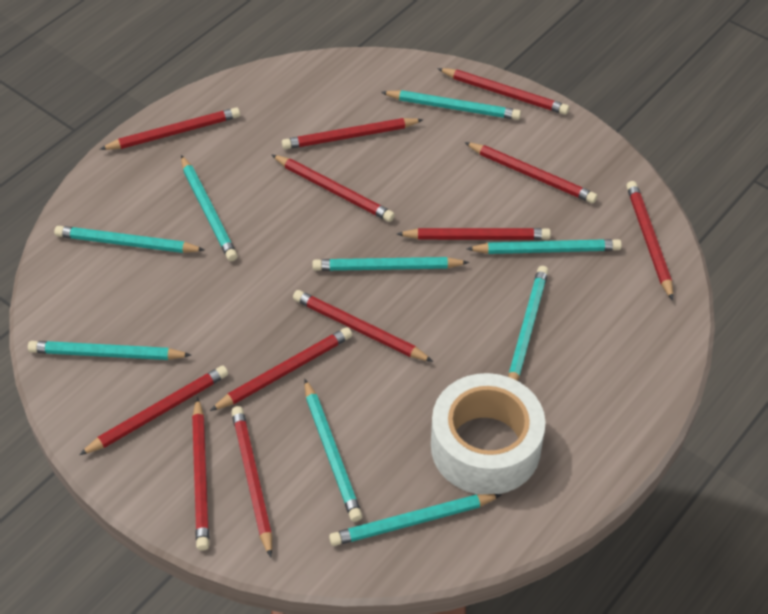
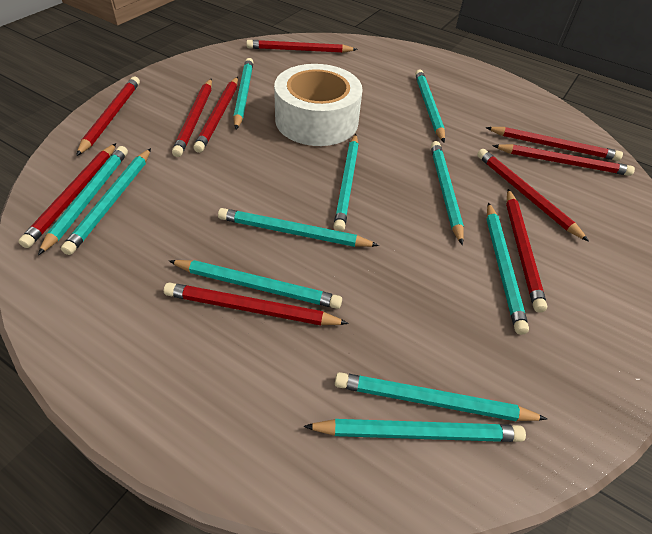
red pencil: [79,366,228,455] [100,107,240,150] [192,397,209,551] [210,327,352,411] [231,406,272,558] [272,155,395,222] [282,118,423,149] [293,290,434,362] [397,228,551,240] [437,68,569,115] [464,142,597,203] [626,181,673,300] = 12 -> [18,143,116,248] [76,76,140,156] [164,283,349,325] [172,79,212,157] [193,77,238,153] [246,40,358,53] [477,149,589,242] [486,127,623,161] [493,144,635,176] [506,189,547,313] = 10
turquoise pencil: [28,341,191,360] [54,226,205,253] [181,155,238,261] [304,379,363,522] [312,257,469,271] [329,494,502,546] [381,90,521,120] [466,239,622,254] [508,266,549,381] = 9 -> [38,146,128,255] [61,148,151,255] [169,260,342,309] [218,208,379,247] [233,58,253,129] [303,419,526,442] [333,134,359,232] [335,372,547,421] [415,69,445,143] [431,141,464,245] [486,202,529,335] = 11

